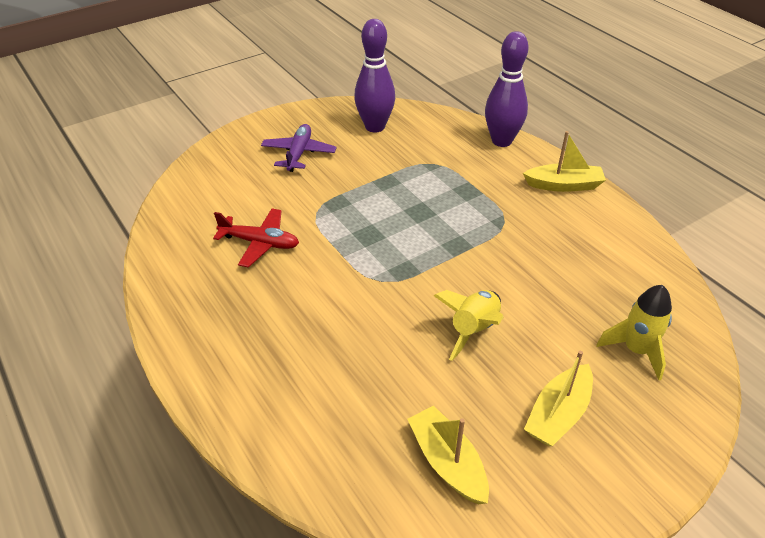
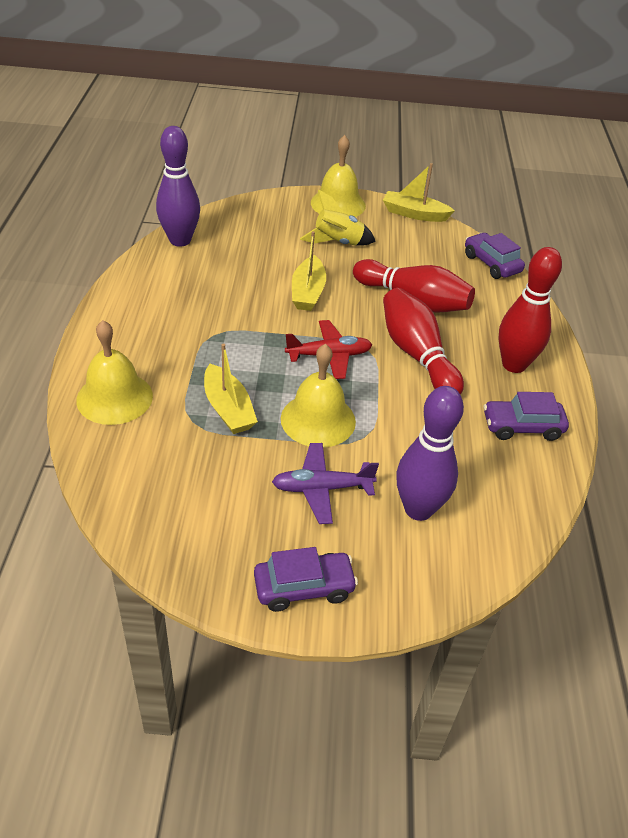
purple car: none = 0 -> [254,547,358,612] [465,233,525,279] [484,392,569,441] = 3
red bowling pin: none = 0 -> [353,259,475,313] [383,288,464,394] [499,247,562,373] = 3
yellow bell: none = 0 -> [76,320,153,425] [281,344,356,448] [311,135,366,217] = 3
yellow rocket: [434,290,504,361] [596,285,672,380] = 2 -> [300,190,376,246] = 1

